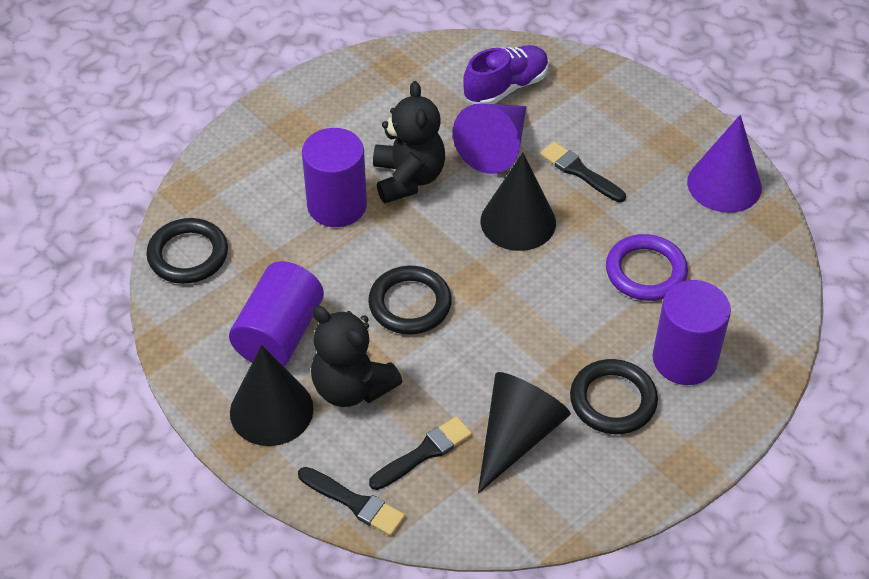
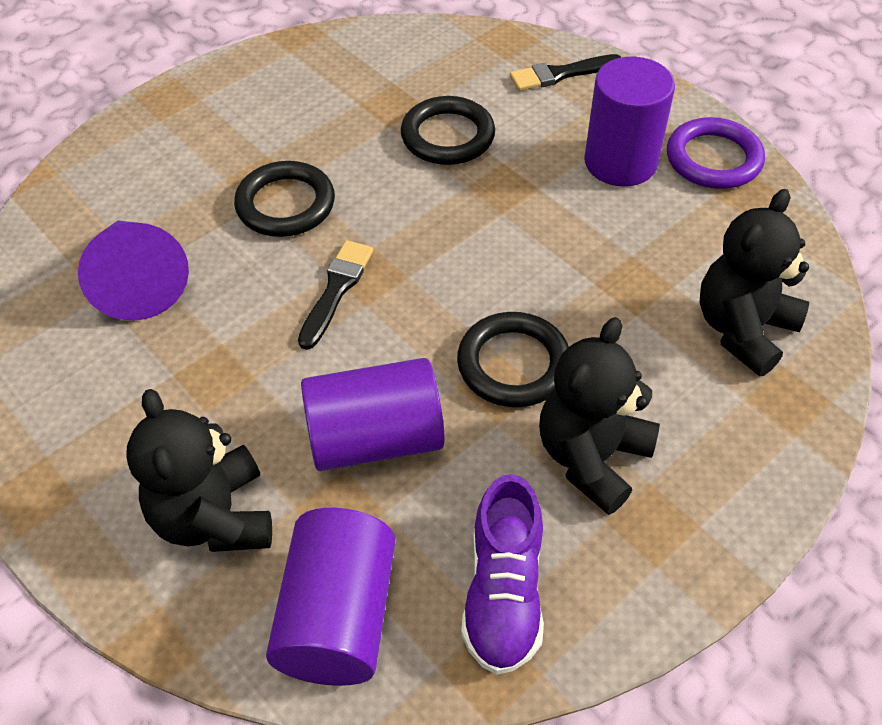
black brush: [298,467,405,536] [369,416,472,490] [540,142,626,202] = 3 -> [298,240,373,350] [510,54,621,91] = 2
black cone: [230,345,314,446] [478,372,571,494] [481,152,556,251] = 3 -> none = 0
black teddy bear: [311,306,403,407] [373,81,445,203] = 2 -> [126,389,272,552] [539,317,660,515] [699,189,809,377] = 3
purple cone: [453,103,527,174] [687,115,762,213] = 2 -> [78,220,189,321] = 1

